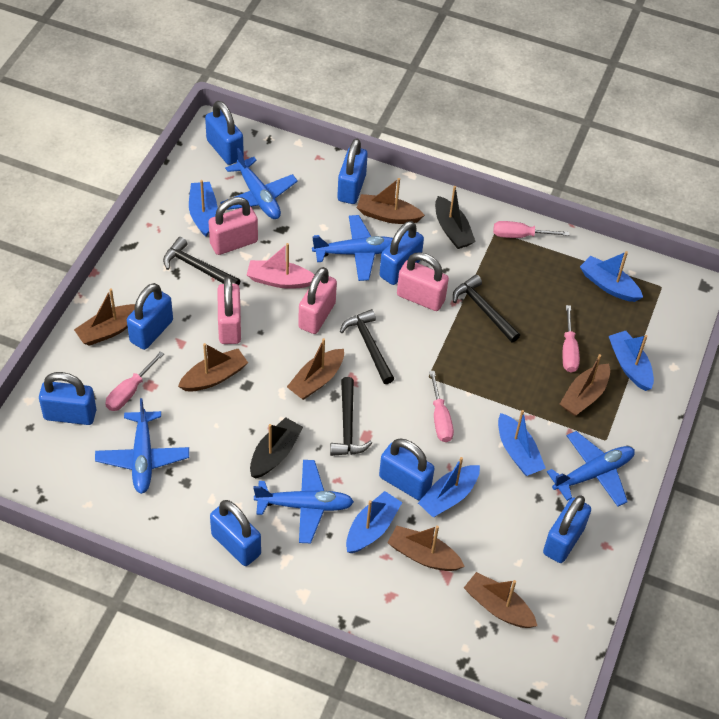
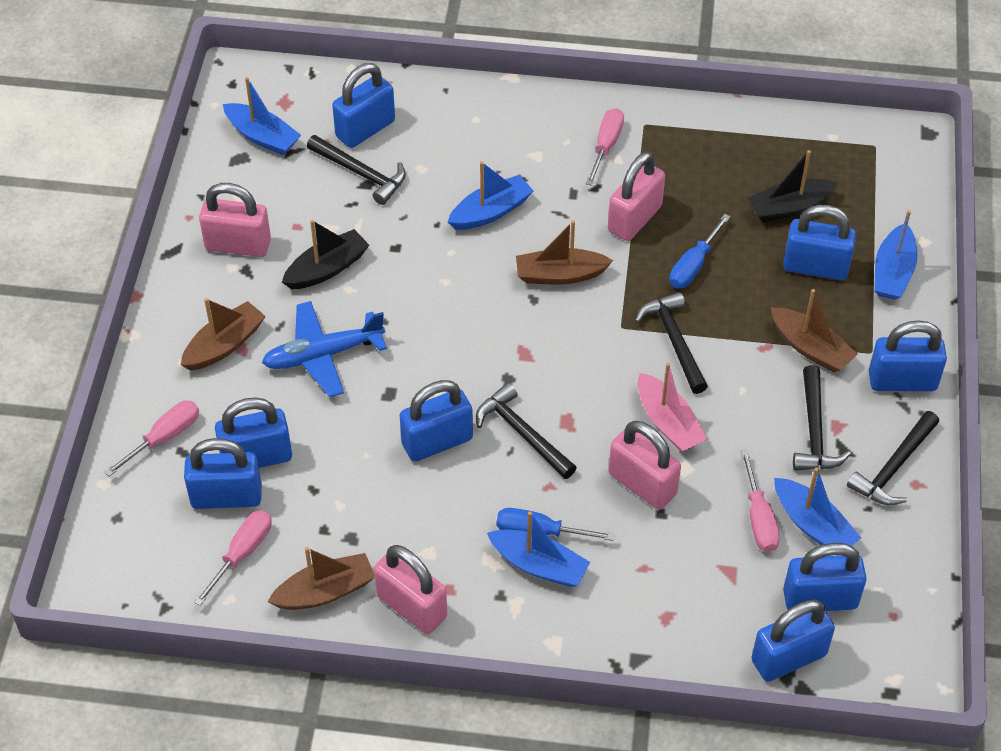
black hammer: [163,237,240,285] [330,377,372,456] [340,309,395,384] [453,275,520,342] = 4 -> [307,135,406,205] [476,383,577,479] [635,292,708,394] [793,365,851,470] [847,411,939,505] = 5
blue boat: [189,180,217,237] [346,491,402,553] [418,457,480,517] [498,410,546,476] [580,251,643,302] [609,331,654,391] = 6 -> [223,77,301,155] [448,161,534,230] [487,512,590,587] [774,468,861,546] [874,210,918,300] = 5
blue plane: [95,398,189,494] [220,148,298,219] [253,460,354,543] [312,215,393,281] [547,431,635,506] = 5 -> [262,301,387,397] = 1
blue screwdriver: none = 0 -> [497,508,615,541] [669,214,731,289] = 2
brown boat: [74,289,135,346] [178,343,248,392] [287,338,344,400] [357,178,425,224] [387,526,465,571] [464,572,537,628] [560,354,610,416] = 7 -> [181,298,266,370] [268,547,375,610] [516,220,613,285] [771,289,857,373] = 4

